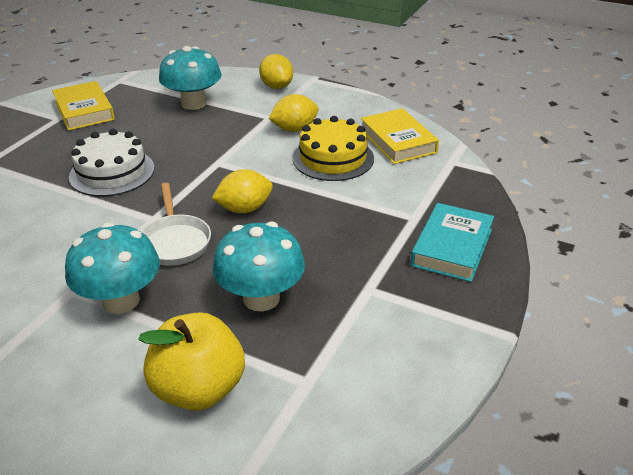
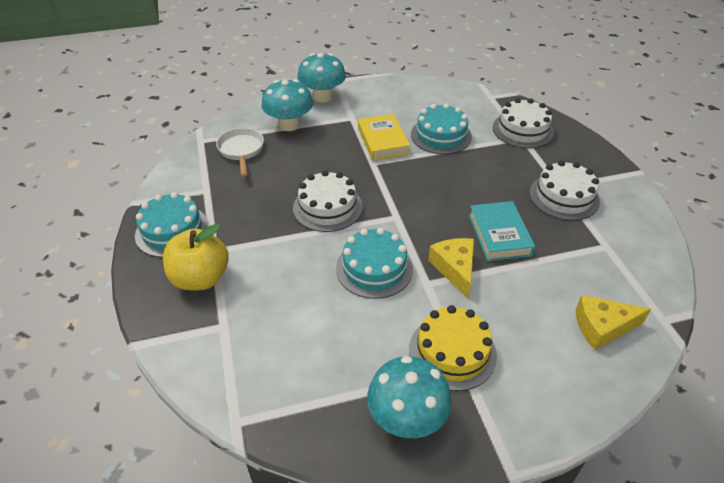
turquoise cake: none = 0 -> [135,192,209,257] [336,228,413,299] [411,103,472,154] = 3
white cake: [69,129,154,197] = 1 -> [293,170,363,232] [493,98,554,148] [530,160,600,221] = 3
yellow book: [52,81,115,131] [361,108,439,164] = 2 -> [358,114,410,161] = 1
yellow cheese: none = 0 -> [428,238,474,298] [576,295,651,350] = 2
yellow lemon: [212,169,273,213] [259,54,293,89] [268,94,319,132] = 3 -> none = 0

